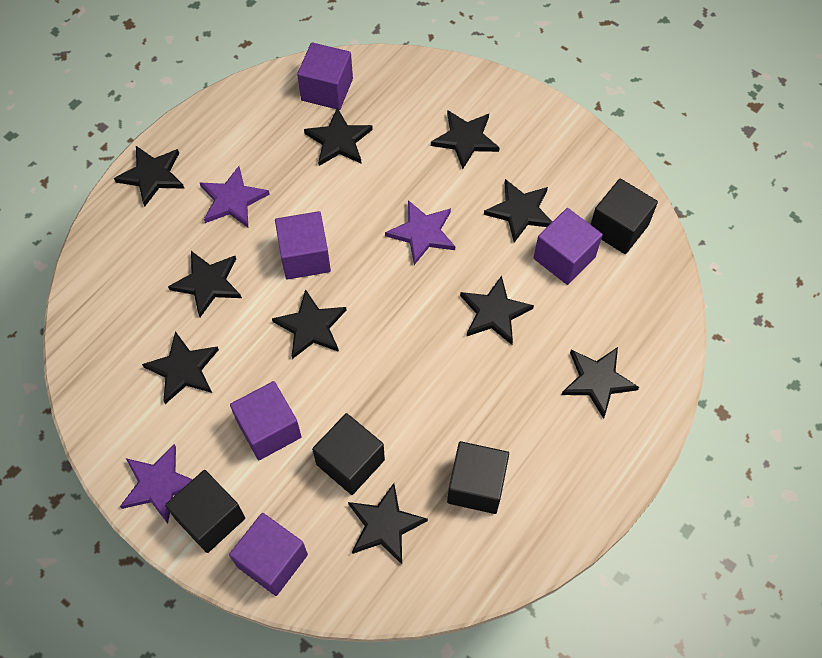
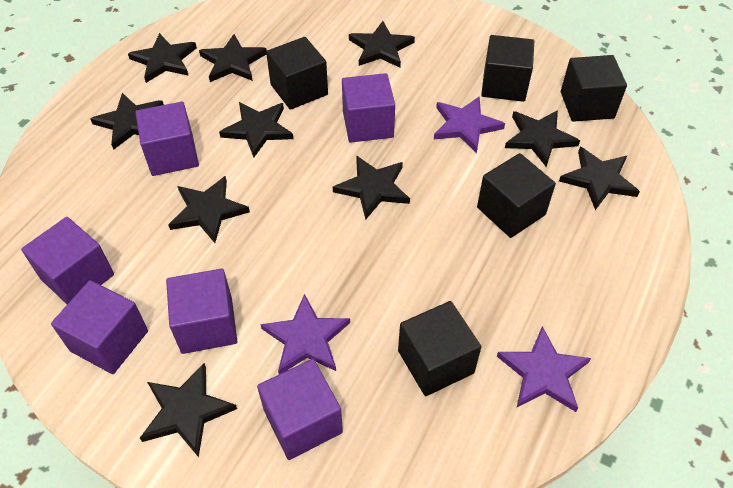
black cube: [165,470,245,553] [312,413,385,495] [447,441,509,514] [590,178,658,254] = 4 -> [266,37,328,110] [398,301,481,396] [477,153,556,238] [481,35,534,102] [561,55,627,122] = 5
purple cube: [229,513,308,596] [230,381,302,460] [275,211,331,280] [297,42,353,110] [533,208,603,285] = 5 -> [21,217,114,304] [51,280,148,374] [135,102,199,176] [166,269,237,354] [257,359,343,460] [342,73,395,143] = 6

